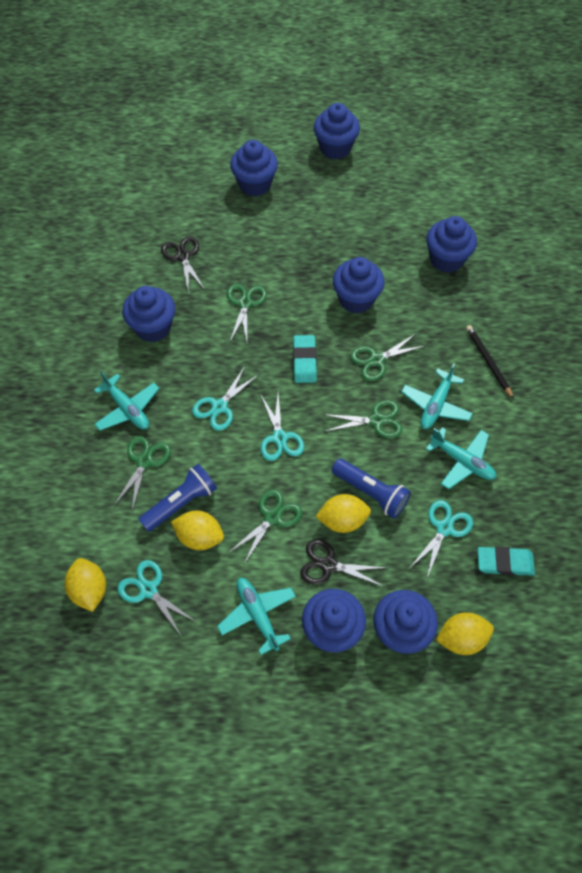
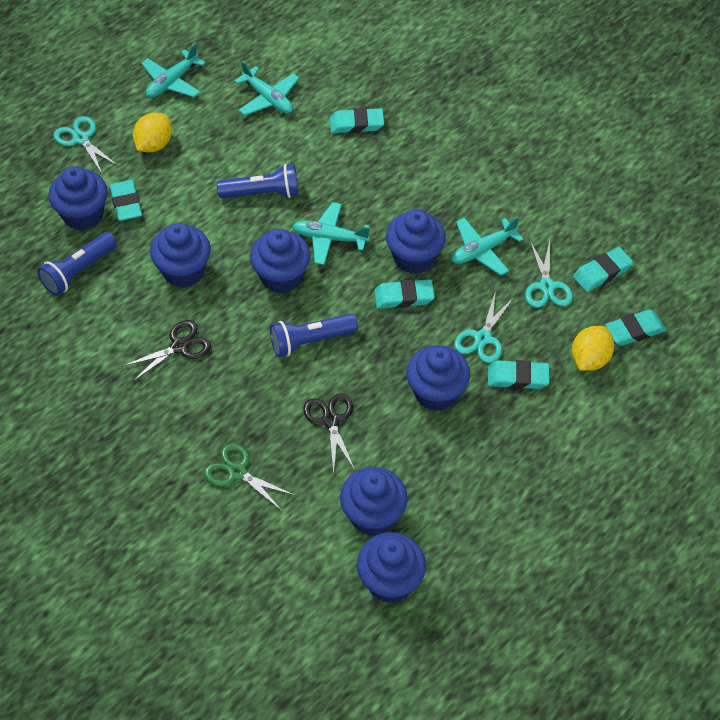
black pencil: [466,325,514,399] = 1 -> none = 0
blue flashlight: [138,464,217,532] [331,458,411,519] = 2 -> [37,232,116,296] [217,164,299,198] [270,314,358,357] = 3
green scissors: [114,436,171,511] [227,284,267,342] [228,489,302,564] [323,400,402,438] [350,334,425,381] = 5 -> [204,443,296,511] = 1
turquoise eraser: [293,335,317,383] [478,547,535,576] = 2 -> [110,180,142,221] [330,108,384,133] [374,279,435,309] [488,360,549,389] [573,247,633,292] [605,309,666,346] = 6
turquoise scissors: [118,560,195,637] [192,366,258,431] [261,393,304,461] [410,500,473,578] = 4 -> [53,116,118,174] [454,291,515,363] [525,240,573,308] = 3
yellow lemon: [65,558,106,612] [171,511,224,550] [315,494,371,533] [436,613,494,655] = 4 -> [133,112,172,153] [572,326,614,371] = 2

